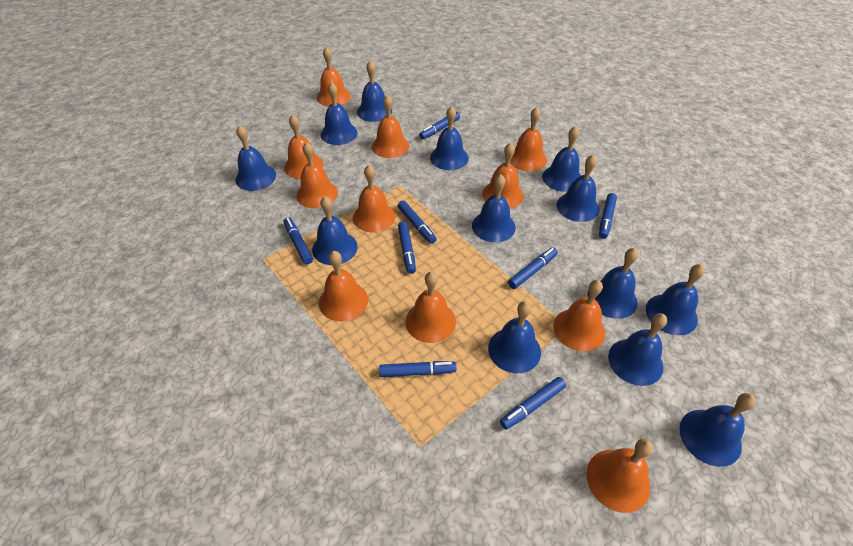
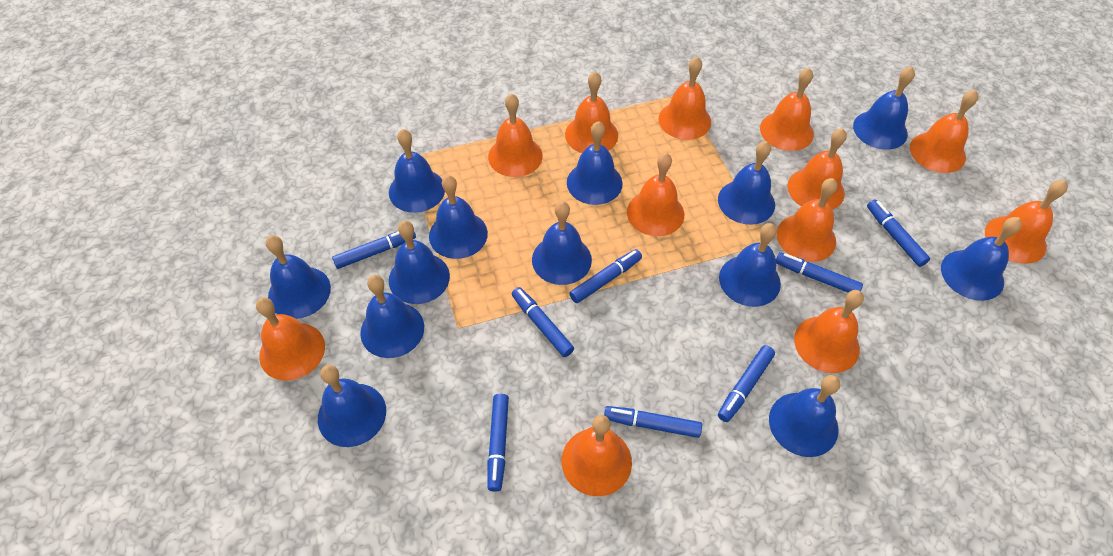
orange bell: [284,114,324,179] [296,142,338,208] [317,47,351,107] [319,251,368,321] [353,165,396,232] [372,95,409,158] [406,272,456,343] [482,143,524,208] [510,107,547,171] [553,280,605,352] [587,439,653,513] = 11 -> [256,297,325,381] [488,94,543,177] [562,415,632,496] [565,72,618,153] [627,153,684,236] [659,57,711,140] [760,68,814,151] [777,178,838,262] [787,128,847,210] [794,290,864,373] [910,89,978,173] [985,180,1068,264] = 12

